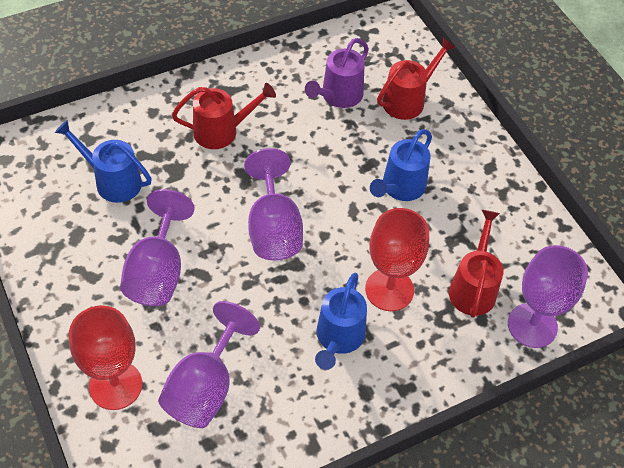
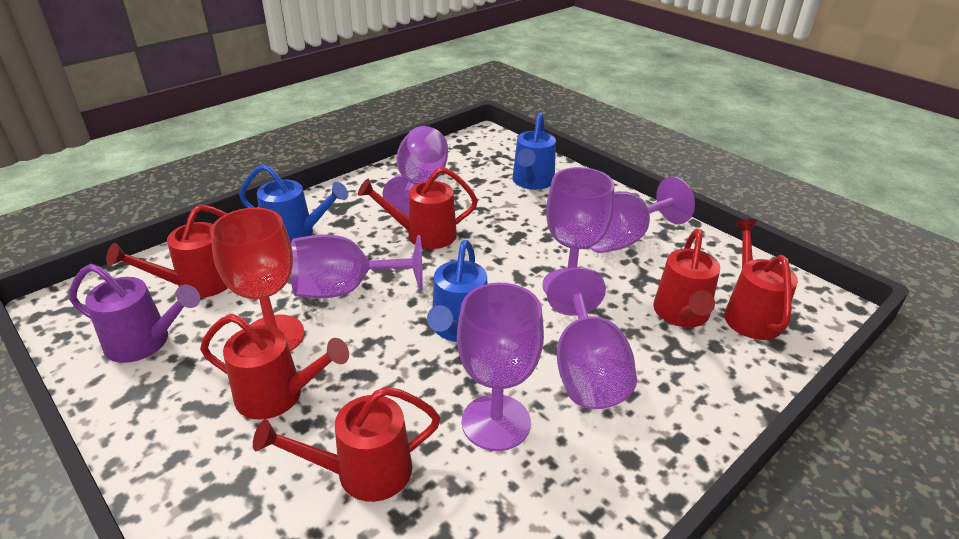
purple goblet: [120,189,195,306] [158,301,260,428] [244,148,303,260] [508,245,588,348] = 4 -> [291,234,423,298] [382,126,448,217] [457,283,544,451] [543,167,614,294] [547,267,637,409] [589,177,695,253] = 6
red goblet: [69,305,142,410] [365,208,429,311] = 2 -> [210,207,304,352] = 1
red watering can: [172,83,276,149] [377,38,456,120] [449,210,503,318] = 3 -> [106,204,228,298] [200,314,349,420] [253,387,440,502] [358,167,478,249] [653,228,720,328] [724,219,798,340] = 6

